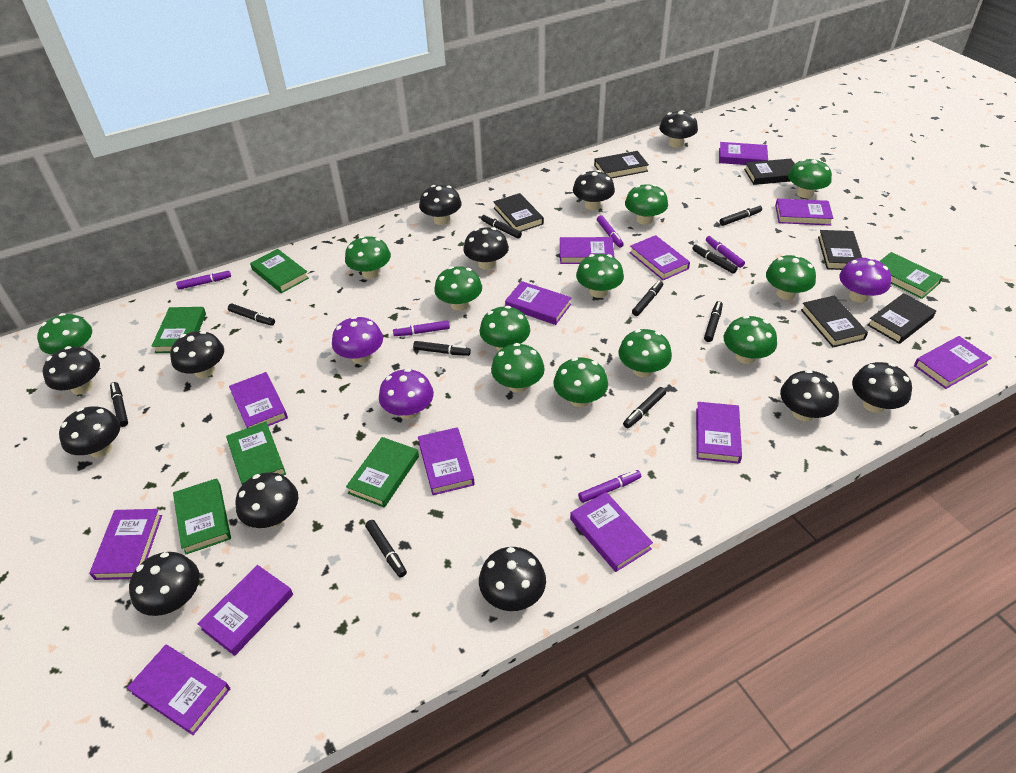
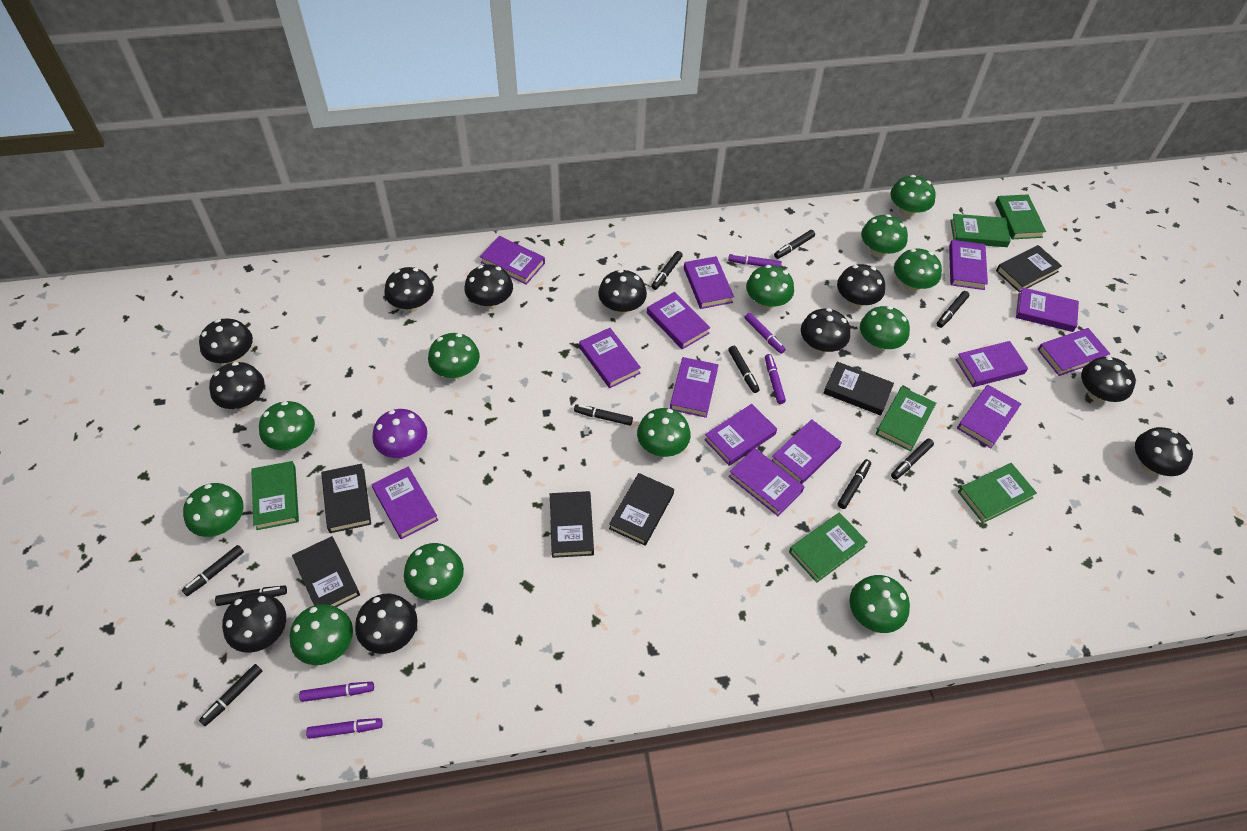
black mushroom: [43,346,100,395] [59,406,121,458] [129,552,200,616] [170,331,224,378] [235,472,298,528] [419,185,462,225] [463,227,509,270] [479,547,546,611] [573,170,615,210] [659,110,698,148] [780,370,839,422] [852,362,912,413] = 12 -> [199,318,253,364] [209,362,265,409] [222,592,286,653] [355,594,417,654] [385,267,434,312] [464,264,513,309] [598,269,647,314] [801,308,850,353] [837,264,885,308] [1081,356,1136,402] [1135,427,1193,476] = 11
purple book: [89,509,162,580] [127,645,230,735] [198,565,293,656] [229,372,288,428] [418,427,475,495] [505,281,572,325] [560,237,614,264] [570,492,653,572] [629,235,690,280] [696,402,742,464] [719,142,768,165] [775,199,834,226] [914,336,992,389] = 13 -> [372,466,438,539] [480,236,545,285] [579,328,641,388] [647,292,710,349] [670,357,718,418] [684,256,734,309] [704,404,777,466] [728,448,804,516] [771,419,842,484] [949,240,988,290] [955,341,1028,387] [957,385,1021,448] [1016,287,1079,332] [1038,328,1110,376] = 14
purple mushroom: [332,316,383,364] [379,368,434,419] [839,257,891,303] = 3 -> [372,409,427,458] = 1

